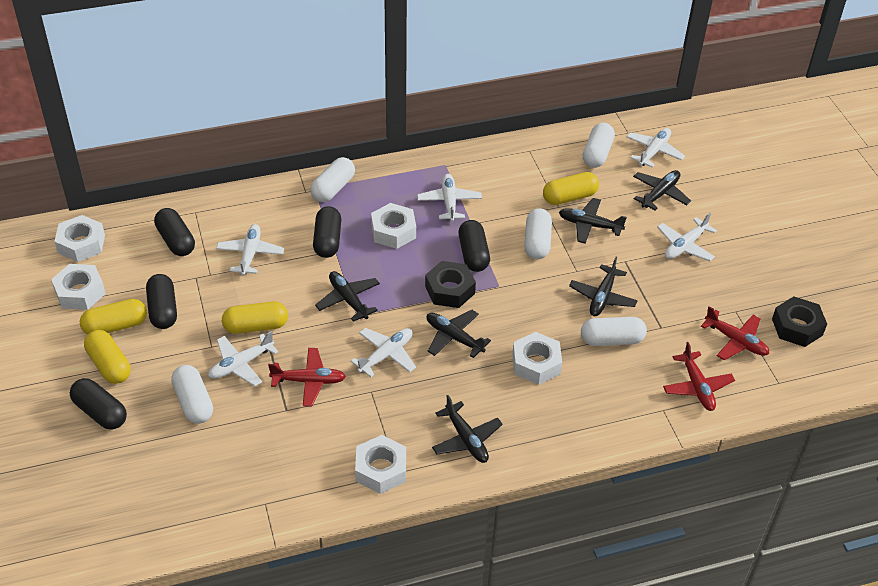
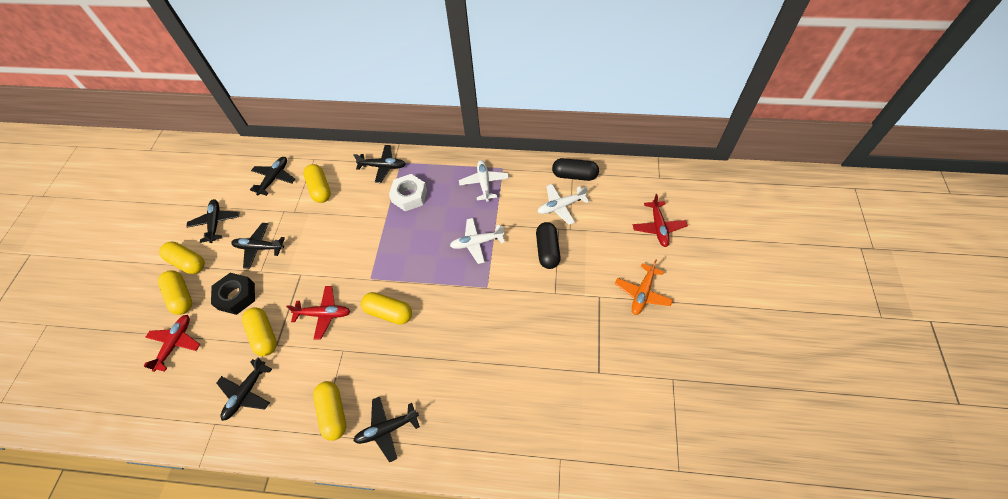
black capsule: [70,378,127,429] [146,274,177,329] [154,208,195,256] [313,206,341,258] [458,220,490,272] = 5 -> [536,222,561,269] [552,158,599,181] = 2
black nut: [425,261,476,308] [772,296,827,347] = 2 -> [211,273,255,315] = 1
orange plane: none = 0 -> [615,260,673,315] = 1
white capsule: [171,365,213,424] [310,157,355,202] [524,208,552,259] [581,317,647,346] [583,123,615,168] = 5 -> none = 0
white nut: [51,264,106,310] [54,215,105,262] [355,435,406,494] [371,203,416,249] [512,332,562,385] = 5 -> [389,174,427,211] = 1
white plane: [208,331,279,387] [216,224,284,276] [351,328,416,377] [417,174,482,222] [627,128,685,168] [657,213,717,261] = 6 -> [450,218,505,264] [459,160,509,202] [538,184,589,225] = 3
yellow capsule: [80,299,147,335] [84,330,131,384] [222,301,288,334] [543,172,599,205] = 4 -> [158,271,192,315] [159,242,205,274] [242,307,277,356] [303,164,331,203] [313,381,346,441] [361,292,412,325] = 6

